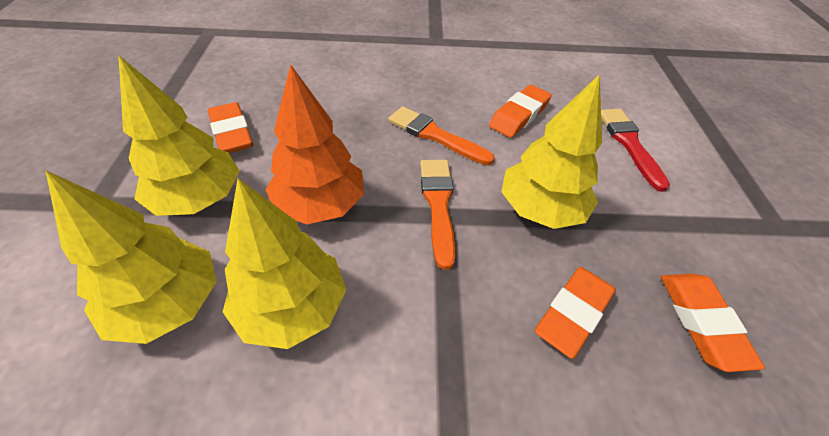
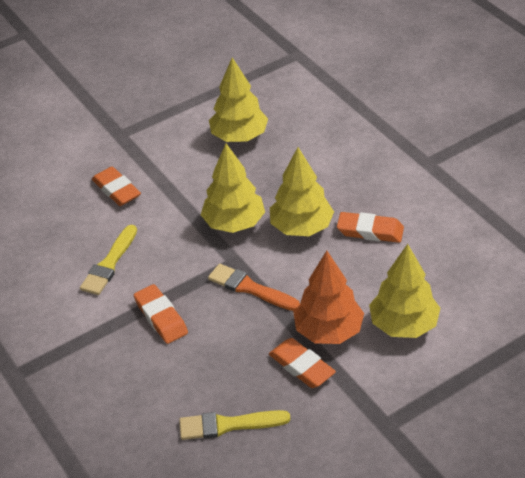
orange brush: [388,106,495,165] [420,160,456,270] = 2 -> [208,264,300,311] = 1
red brush: [601,109,670,192] = 1 -> none = 0
yellow brush: none = 0 -> [80,225,137,295] [179,410,291,440] = 2

